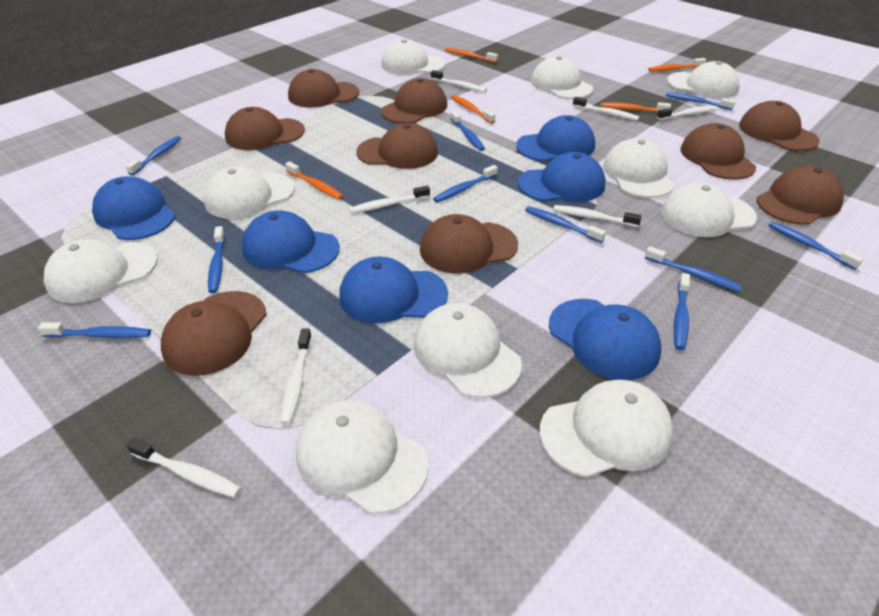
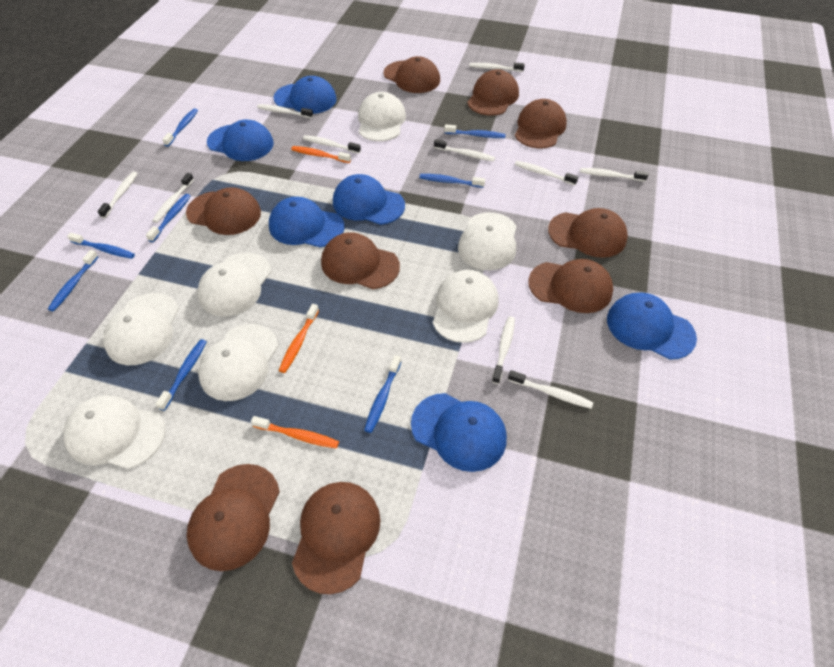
blue toothbrush: [38,322,151,338] [126,136,181,175] [208,226,225,293] [433,165,498,203] [450,111,485,151] [525,206,606,243] [645,246,742,292] [666,92,736,110] [674,273,690,350] [768,222,863,270] = 10 -> [48,250,99,311] [67,233,135,259] [146,194,190,242] [156,339,207,411] [162,108,198,147] [364,355,401,433] [419,174,485,188] [444,124,506,138] = 8
orange toothbrush: [285,161,343,200] [445,48,498,63] [451,95,495,124] [601,102,671,112] [648,58,706,72] = 5 -> [251,416,339,448] [279,304,319,373] [291,146,351,163] = 3
white cap: [44,239,158,303] [204,167,295,219] [296,400,428,514] [381,39,446,74] [414,303,522,398] [531,56,593,99] [540,380,674,477] [603,138,675,198] [661,183,757,237] [667,61,740,98] = 10 -> [63,395,165,469] [103,293,179,365] [197,253,271,317] [198,324,279,401] [358,92,406,141] [433,270,499,343] [458,212,517,270] = 7
white toothbrush: [126,438,241,498] [280,328,312,425] [349,186,430,213] [431,70,487,92] [553,205,642,227] [573,97,639,120] [657,106,718,120] = 7 -> [97,171,138,218] [152,173,194,223] [257,104,313,118] [303,135,361,154] [434,139,495,162] [469,63,525,72] [492,316,515,384] [508,370,593,409] [515,161,578,185] [580,168,648,182] = 10

